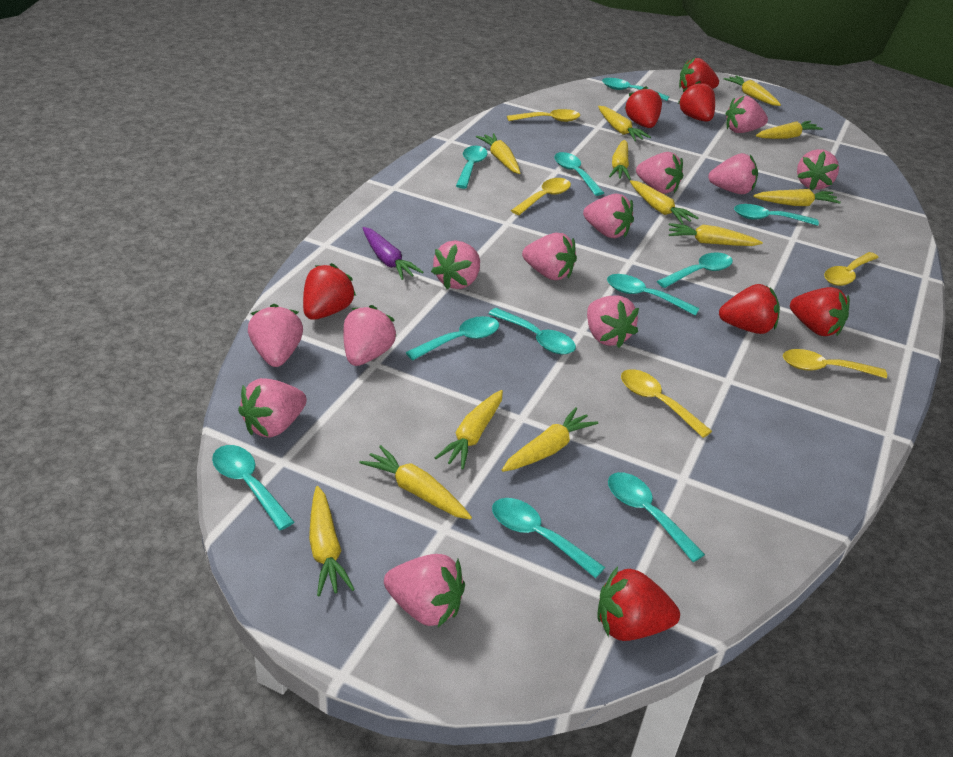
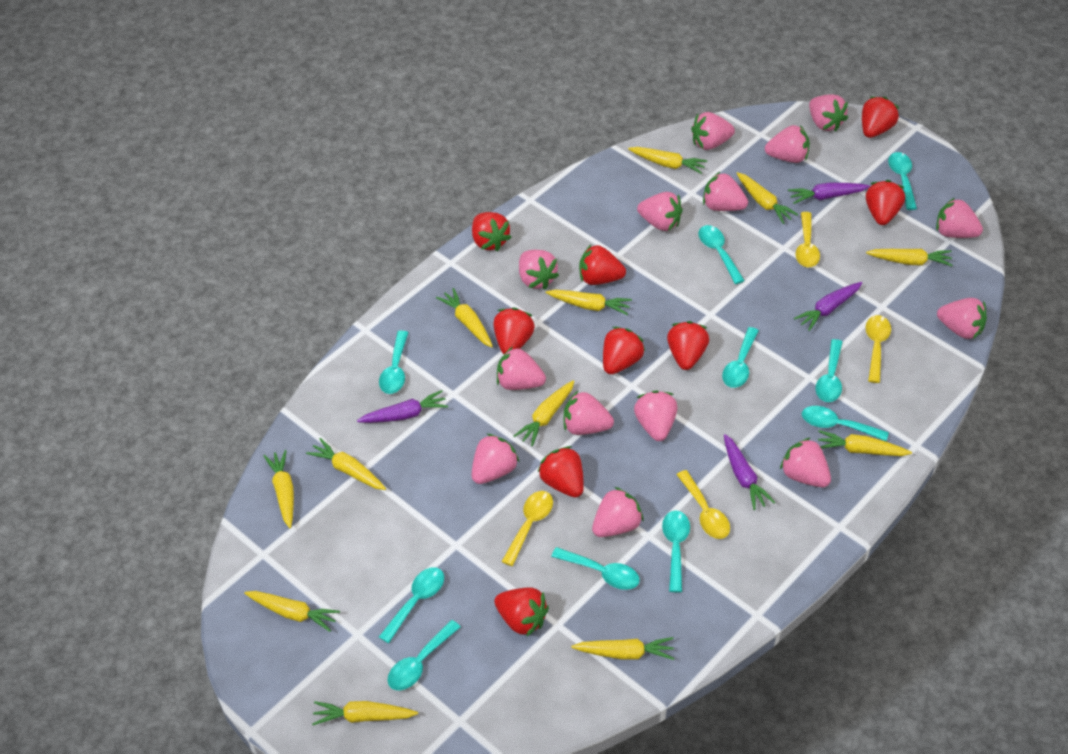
pink strawberry: [238,378,307,438] [248,304,303,367] [343,305,396,366] [384,554,465,627] [431,240,480,289] [522,233,577,280] [583,194,634,238] [587,295,639,348] [636,152,683,194] [708,153,758,194] [725,96,768,133] [797,149,839,191] = 12 -> [471,434,519,484] [497,347,546,390] [519,250,559,290] [564,391,614,435] [592,487,644,537] [634,391,677,441] [637,192,683,231] [691,112,735,150] [703,171,748,211] [765,125,810,163] [780,438,831,487] [809,94,848,132] [936,198,983,238] [937,298,987,339] = 14
purple carrot: [363,227,424,280] = 1 -> [357,390,448,423] [724,434,775,510] [788,183,870,204] [794,282,862,331] = 4
red strawberry: [303,263,356,320] [597,567,680,641] [625,86,662,128] [678,81,715,122] [679,58,719,89] [719,284,780,334] [790,287,850,336] = 7 -> [472,212,511,251] [493,308,535,354] [494,587,549,637] [537,446,584,498] [579,245,626,285] [603,327,645,374] [667,321,709,370] [862,97,899,138] [866,180,905,225] = 9
turquoise spoon: [212,445,294,530] [406,316,499,361] [456,146,488,189] [488,308,576,355] [492,498,605,578] [554,152,604,196] [602,78,670,101] [607,274,700,316] [608,472,705,562] [657,252,733,288] [734,204,819,226] = 11 -> [379,331,409,394] [379,567,444,643] [387,620,460,690] [551,547,640,590] [662,510,690,593] [698,225,745,284] [722,327,759,388] [802,406,889,441] [816,339,843,402] [888,152,917,210] = 10
yellow spoon: [507,109,580,122] [511,178,571,215] [621,369,712,438] [783,349,887,378] [824,252,879,286] = 5 -> [501,491,553,566] [676,470,730,539] [796,212,820,268] [866,315,891,383] = 4

